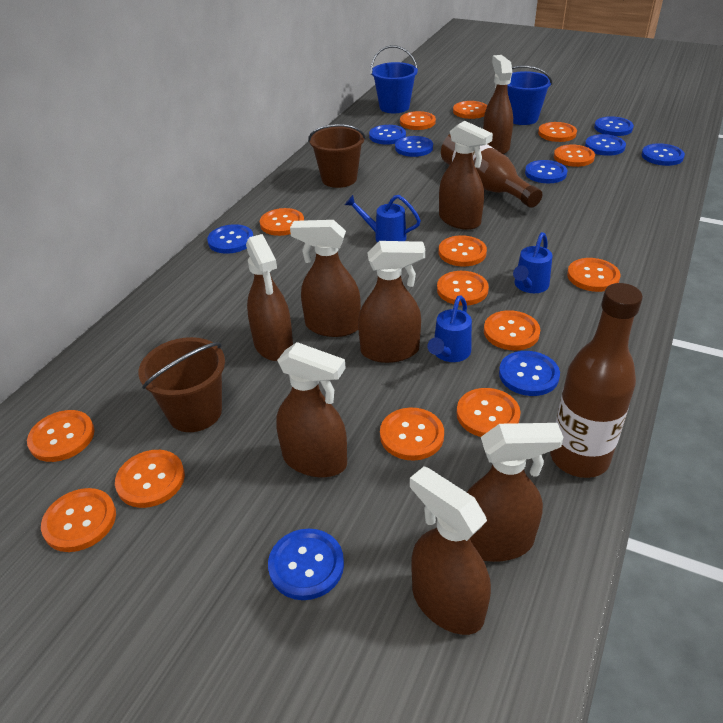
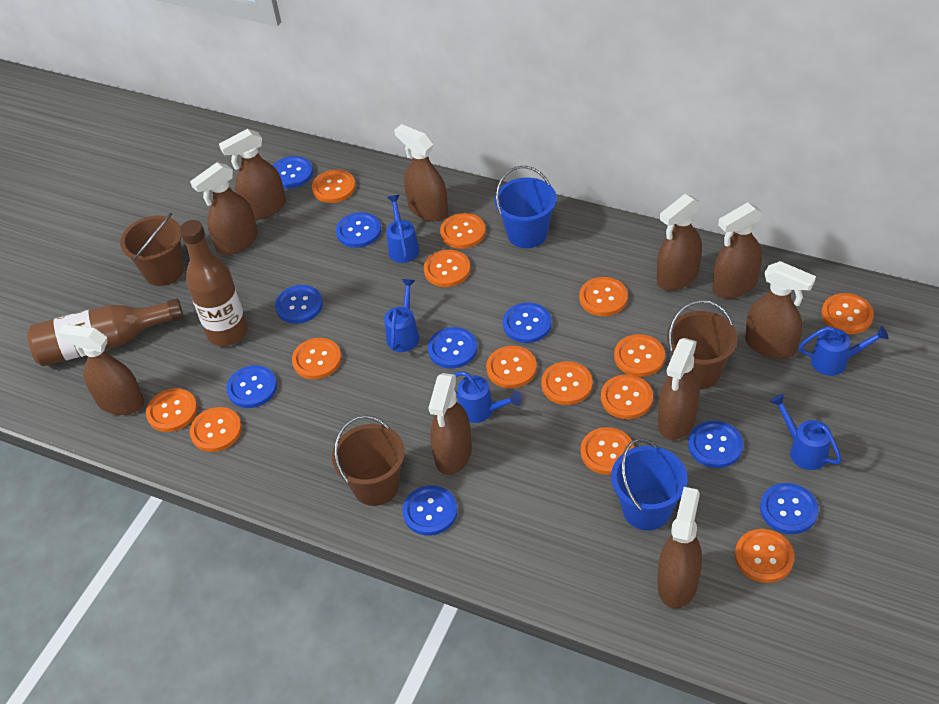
blue watering can: [345,195,421,242] [427,295,472,362] [513,232,552,293] = 3 -> [384,279,419,352] [386,195,419,263] [453,371,522,423] [770,394,842,470] [798,326,889,376] = 5
brown bucket: [138,337,225,432] [308,124,366,188] = 2 -> [120,213,184,286] [332,415,405,506] [667,300,738,389] = 3
brown spray bottle: [246,234,293,361] [276,342,347,477] [290,220,361,337] [358,241,425,363] [410,466,491,635] [439,121,493,230] [467,423,563,562] [483,55,513,154] = 8 -> [58,324,144,415] [190,162,258,255] [219,129,286,220] [394,124,448,221] [429,373,472,475] [657,194,702,291] [658,338,700,440] [658,487,702,609] [712,202,763,299] [745,261,816,359] = 10

